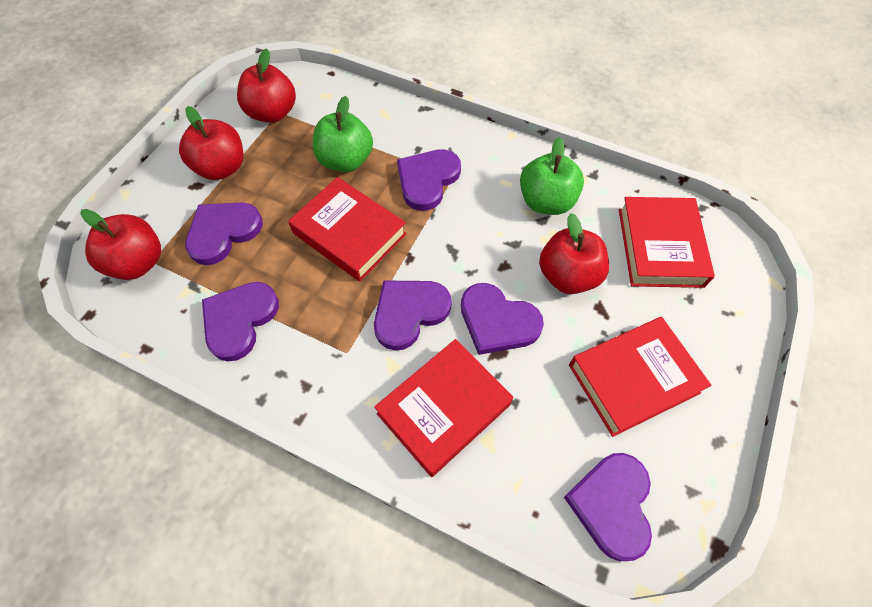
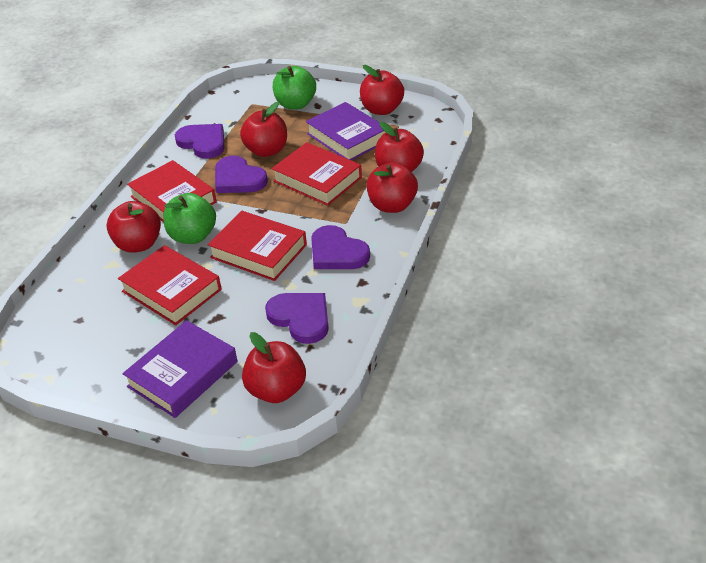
purple book: none = 0 -> [122,320,238,418] [306,102,386,160] = 2
purple heart: [185,202,263,265] [202,282,279,361] [374,281,452,351] [397,149,461,211] [461,283,544,355] [564,453,652,561] = 6 -> [175,124,225,159] [215,156,268,193] [265,293,329,344] [311,225,370,269] = 4
red apple: [80,209,161,280] [179,106,243,180] [237,48,296,123] [539,213,609,294] = 4 -> [106,201,161,253] [240,102,287,157] [242,332,306,403] [360,65,404,115] [367,162,418,213] [375,122,424,172] = 6

